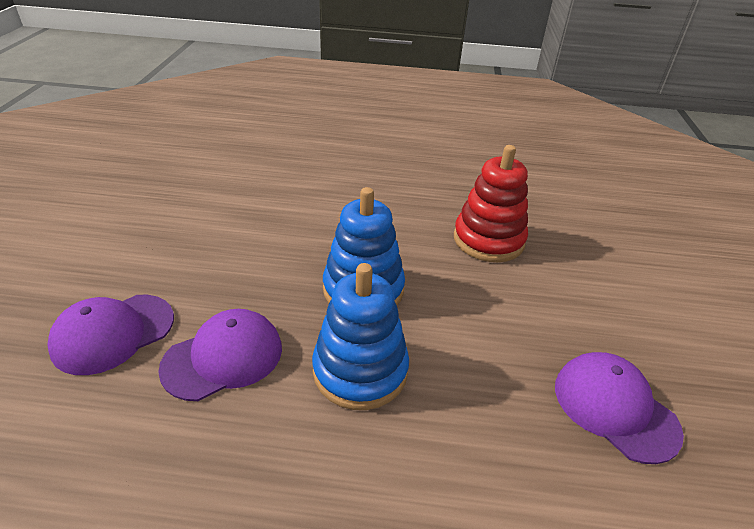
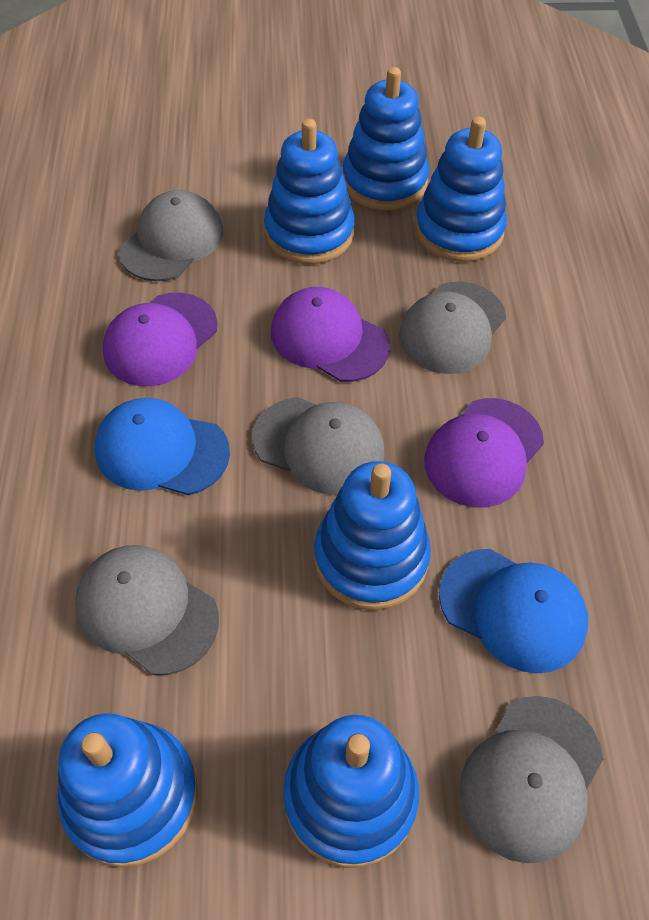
blue cap: none = 0 -> [95,398,230,495] [439,549,588,674] = 2
blue stacking toy: [312,263,409,410] [323,187,405,305] = 2 -> [58,714,198,868] [264,119,355,264] [283,715,419,868] [314,461,431,610] [343,67,429,210] [415,117,507,262] = 6
grey cap: none = 0 -> [75,545,219,675] [119,190,223,281] [252,397,384,495] [399,281,506,374] [459,696,603,863] = 5
red stacking toy: [454,145,528,262] = 1 -> none = 0

